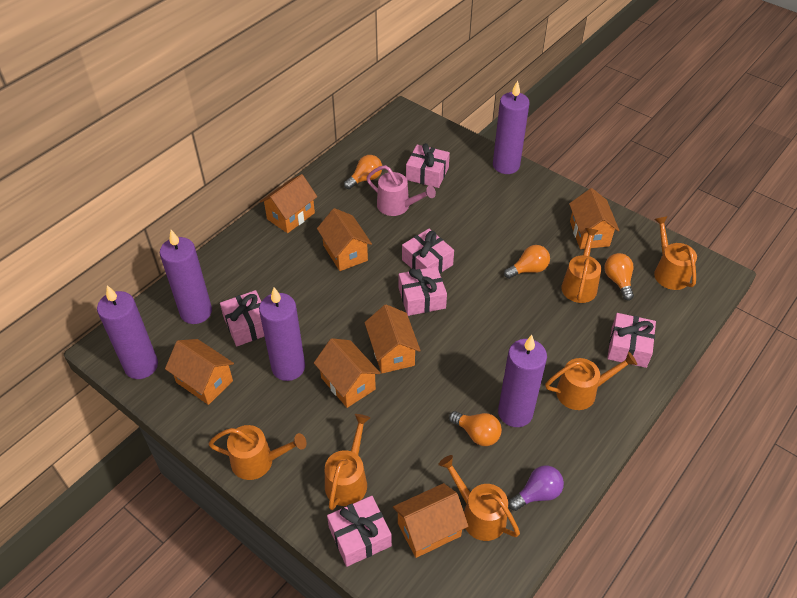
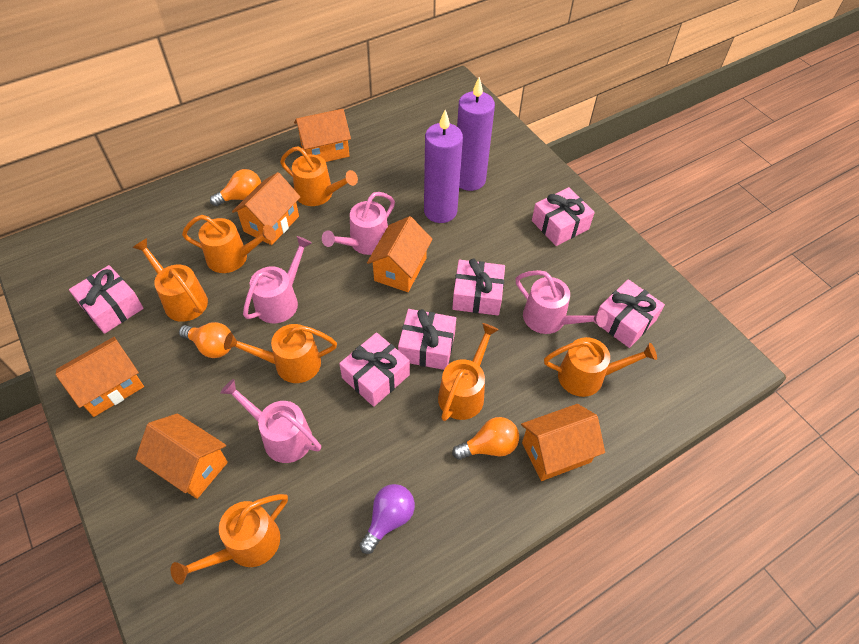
orange house: [165,339,234,405] [260,174,317,233] [314,338,380,408] [317,208,372,271] [364,304,421,373] [393,483,468,558] [569,188,620,249] = 7 -> [55,337,144,417] [135,413,228,499] [232,172,301,245] [294,109,351,162] [367,216,433,292] [521,404,605,481] = 6
orange light bulb: [344,155,382,189] [449,411,502,446] [504,245,550,279] [604,253,634,300] = 4 -> [179,322,231,358] [210,169,261,206] [452,417,519,460] = 3
orange watering can: [208,425,306,480] [325,414,370,510] [439,455,520,541] [545,352,637,410] [561,228,601,303] [654,216,697,290] = 6 -> [132,238,208,322] [171,494,288,585] [182,215,276,273] [224,324,337,383] [280,146,358,206] [438,323,499,421] [544,337,657,397] = 7
pink watering can: [366,165,436,216] = 1 -> [220,379,321,463] [243,236,312,323] [322,192,395,255] [516,270,608,334] = 4
purple candle: [97,285,158,379] [160,230,212,324] [259,287,305,381] [493,80,530,174] [498,335,547,427] = 5 -> [424,110,463,223] [457,77,495,191] = 2

